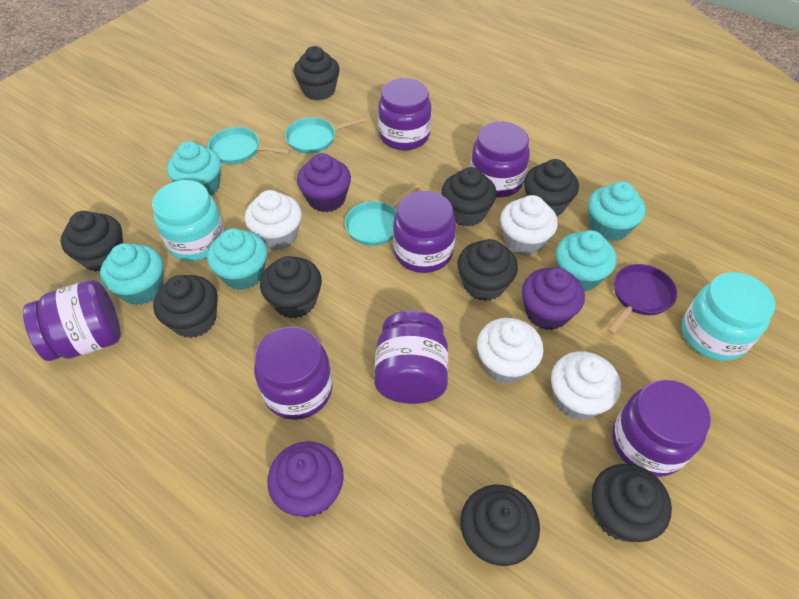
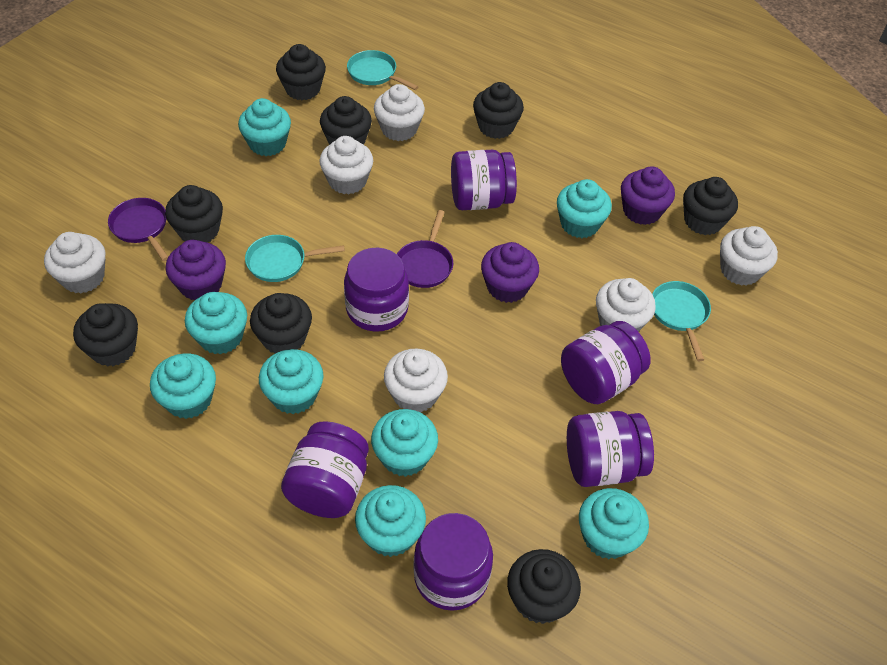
black cupcake: [61,211,123,272] [153,275,218,338] [260,256,322,319] [294,46,340,100] [442,167,497,227] [458,239,518,301] [460,485,540,566] [524,159,579,216] [592,463,672,542] = 9 -> [73,303,138,367] [165,185,223,242] [250,293,312,354] [276,44,326,100] [320,96,372,145] [473,82,524,139] [507,549,581,624] [683,177,738,235] = 8
purple jar: [23,280,121,361] [254,327,333,420] [374,311,448,404] [378,78,431,150] [393,191,456,273] [470,122,530,198] [612,380,711,477] = 7 -> [281,421,369,518] [344,248,409,332] [413,513,493,611] [451,150,517,210] [561,321,651,404] [567,411,654,487] = 6
purple pan: [607,264,677,335] = 1 -> [108,198,168,261] [397,210,453,288] = 2
turquoise cupcake: [100,243,164,305] [167,141,221,196] [207,228,267,290] [556,230,617,292] [588,181,646,242] = 5 -> [150,353,216,419] [185,292,247,354] [238,98,291,156] [259,349,324,414] [355,485,426,557] [371,409,438,477] [557,179,612,238] [579,488,649,559] = 8
turquoise jar: [152,180,225,261] [682,272,775,361] = 2 -> none = 0
white cupcake: [245,190,302,250] [477,318,543,384] [500,195,558,256] [551,351,621,420] = 4 -> [44,232,106,293] [319,136,373,194] [374,84,425,141] [384,349,448,412] [596,278,656,332] [720,226,778,286] = 6

